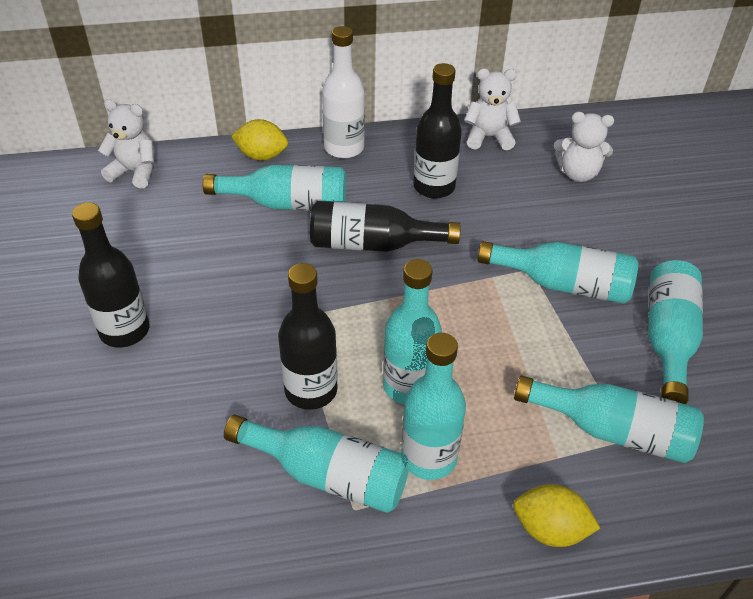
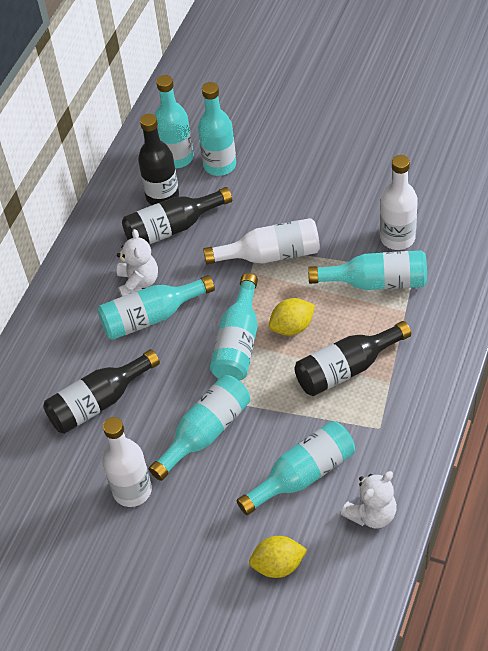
white bottle: [322,26,365,159] = 1 -> [102,417,152,507] [203,218,320,264] [380,155,418,250] = 3
white teddy bear: [98,99,154,188] [464,69,521,150] [554,112,614,182] = 3 -> [117,229,158,297] [341,471,397,528] = 2

